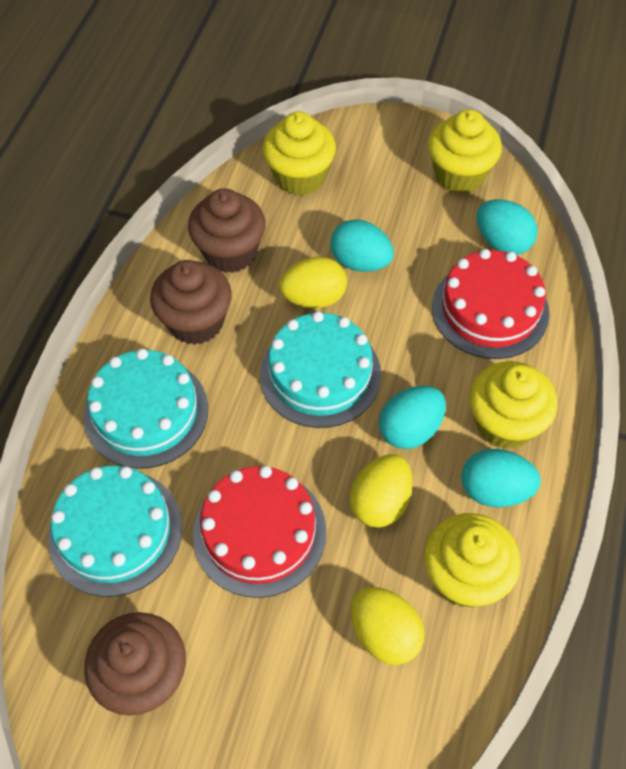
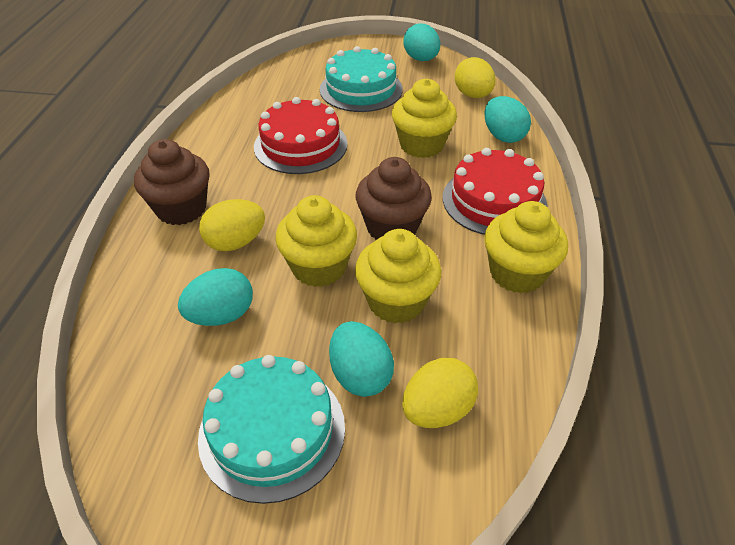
brown cupcake: [84,612,186,716] [150,260,232,345] [188,188,266,273] = 3 -> [134,139,210,225] [356,157,432,240] = 2
turquoise cake: [48,466,182,597] [84,349,208,469] [260,311,381,428] = 3 -> [198,355,345,504] [320,46,403,112] = 2

